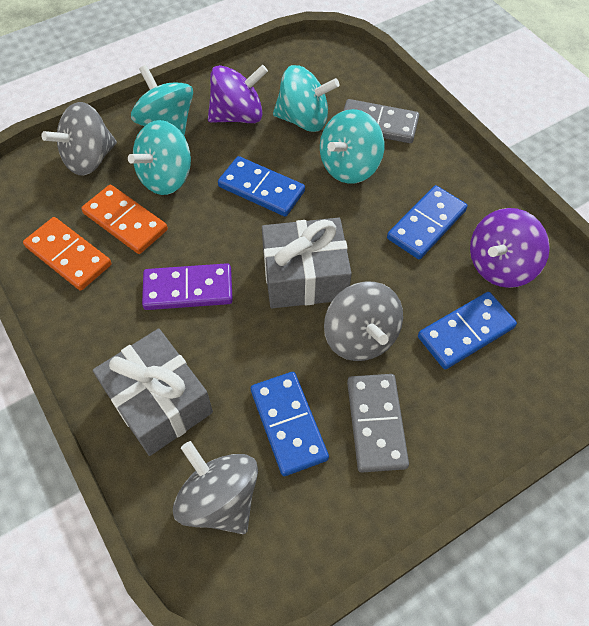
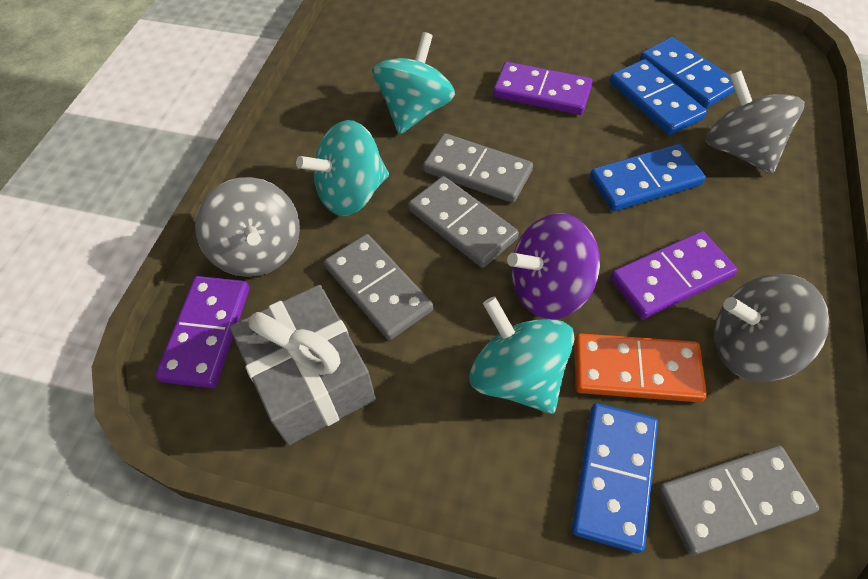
grey domino: [343,99,419,143] [347,374,409,472] = 2 -> [324,234,433,340] [408,176,519,268] [423,133,533,203] [658,446,819,555] = 4
grey gift: [93,329,213,456] [262,218,352,308] = 2 -> [230,285,376,445] = 1
orange domino: [23,217,112,291] [81,185,168,254] = 2 -> [574,333,707,402] = 1
purple domino: [142,263,233,310] = 1 -> [155,276,250,388] [493,62,593,115] [611,231,738,319] = 3
purple spinning top: [208,65,268,123] [470,208,550,288] = 2 -> [507,213,600,319] = 1
turquoise spinning top: [128,120,191,195] [131,65,193,136] [273,65,339,132] [320,109,384,184] = 4 -> [296,120,389,216] [373,32,455,134] [469,297,575,414] = 3

